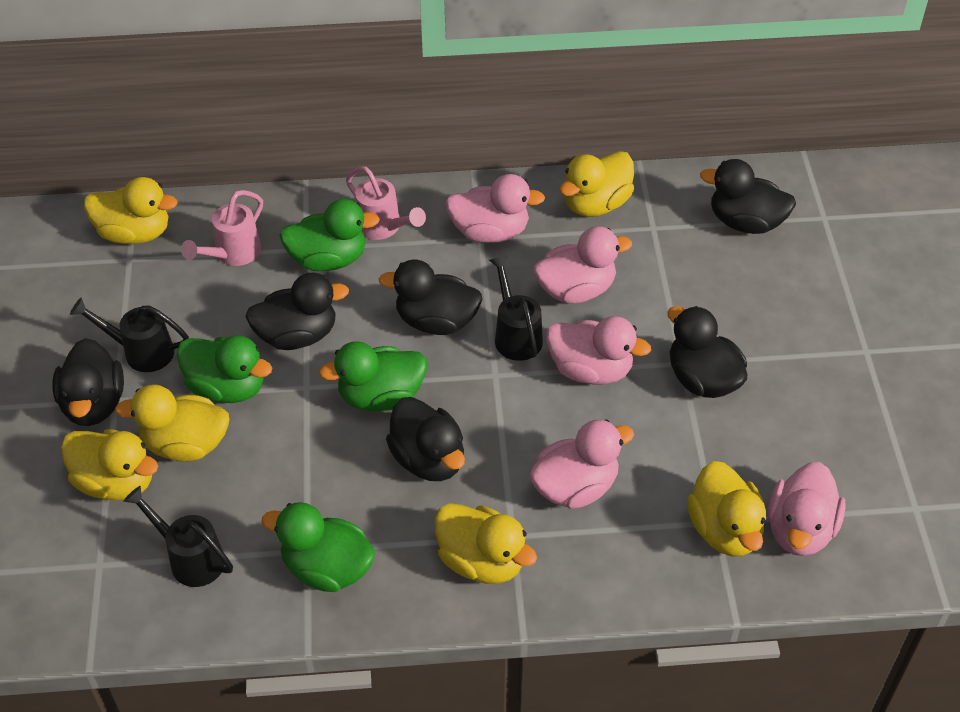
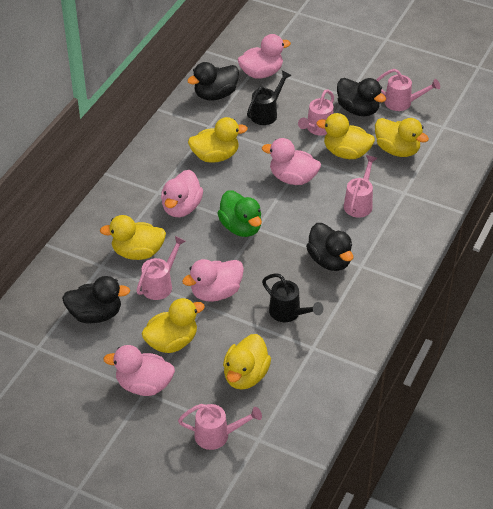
black duck: [52,338,124,426] [245,272,349,350] [379,260,483,335] [386,397,465,481] [667,306,747,398] [700,159,796,234] = 6 -> [62,276,130,323] [187,62,239,101] [306,223,353,271] [337,78,386,116] = 4
black watering can: [70,298,189,372] [123,486,233,587] [489,255,543,361] = 3 -> [247,70,291,125] [262,273,323,322] = 2
green duck: [177,335,272,403] [262,502,375,592] [279,199,380,271] [319,341,427,412] = 4 -> [217,190,262,237] = 1
pink watering can: [181,190,263,266] [346,166,426,240] = 2 -> [136,236,186,300] [178,404,262,450] [298,89,334,136] [344,155,378,218] [376,69,440,111] = 5

